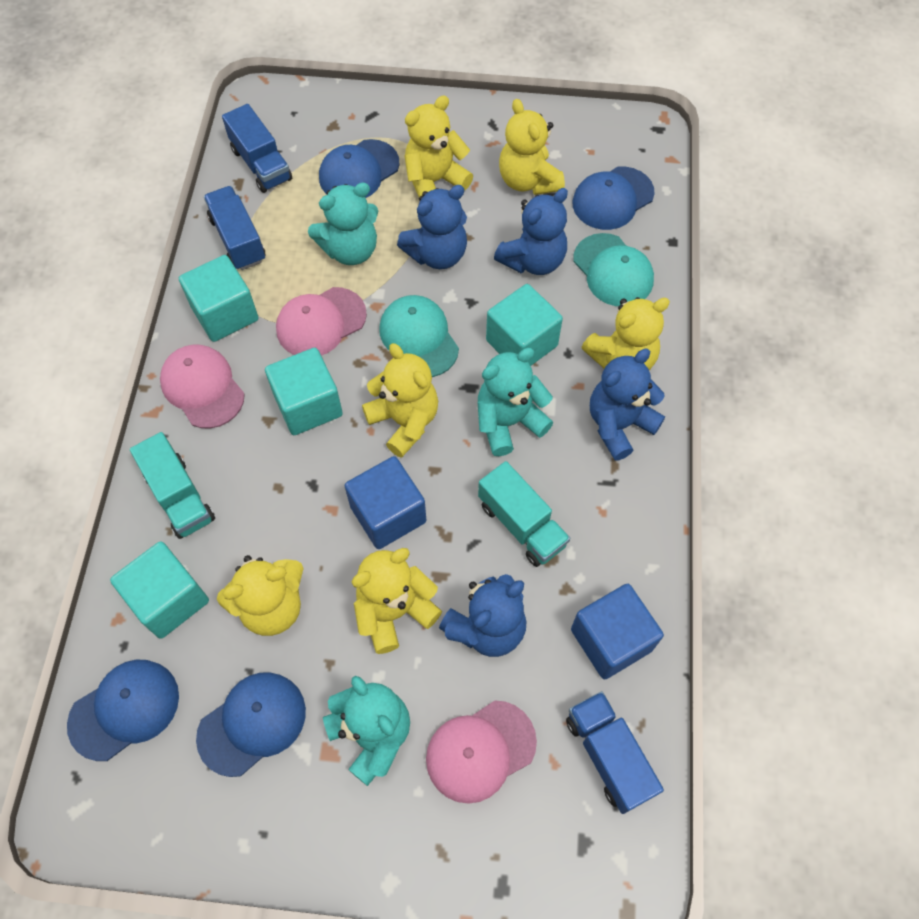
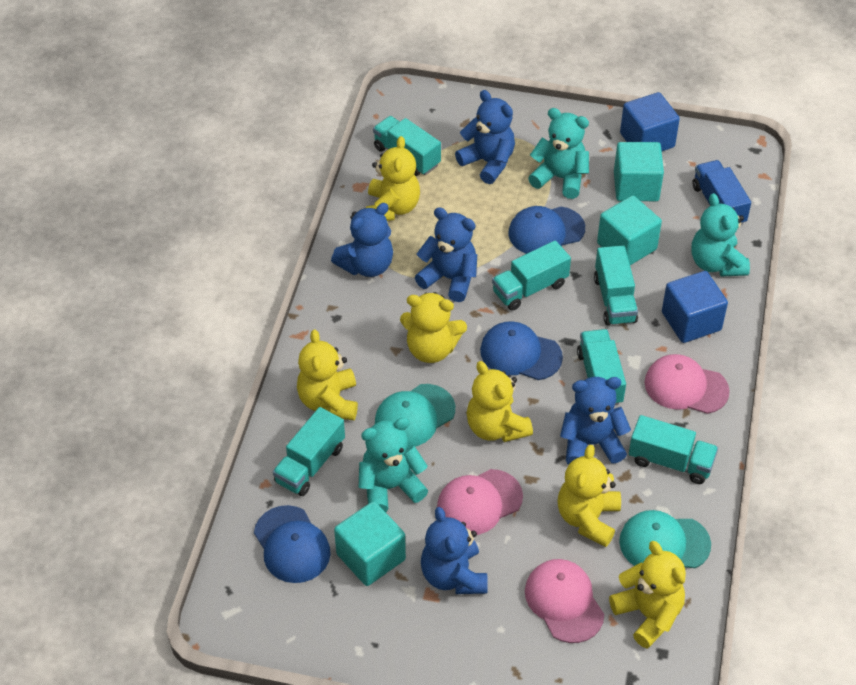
blue cap: [67,660,179,761] [196,672,306,777] [319,139,399,198] [572,167,655,230] = 4 -> [254,505,331,583] [480,321,563,380] [509,206,585,254] = 3
blue teddy bear: [397,185,467,269] [439,574,527,657] [494,188,568,275] [590,349,665,461] = 4 -> [331,203,393,277] [415,207,477,302] [421,507,488,594] [455,90,515,184] [560,377,631,465] = 5
blue truck: [204,186,266,270] [222,104,292,193] [566,691,664,814] = 3 -> [692,160,751,225] = 1
turquoise cube: [110,541,209,639] [179,255,259,342] [265,348,343,435] [486,284,563,366] = 4 -> [334,501,406,586] [597,195,662,265] [614,142,664,201] = 3
turquoise truck: [130,432,215,539] [478,461,570,567] = 2 -> [273,407,345,496] [373,116,441,176] [492,240,571,311] [577,329,626,405] [594,245,638,325] [629,415,718,484] = 6

